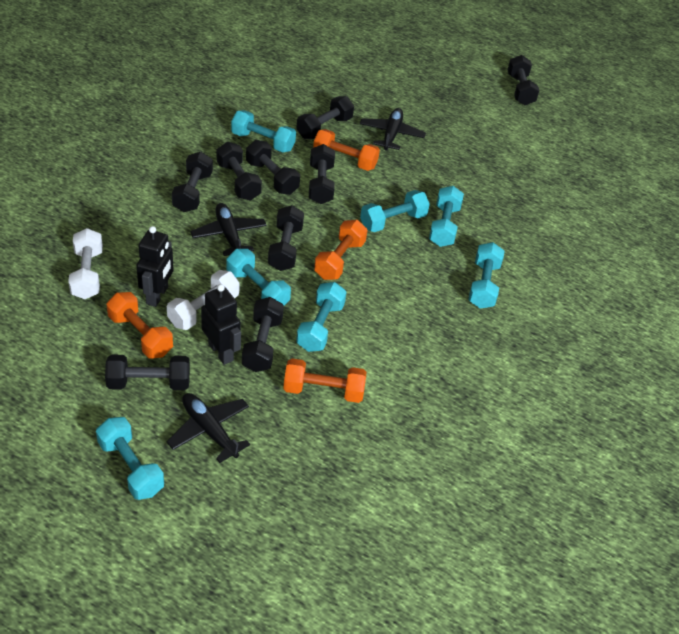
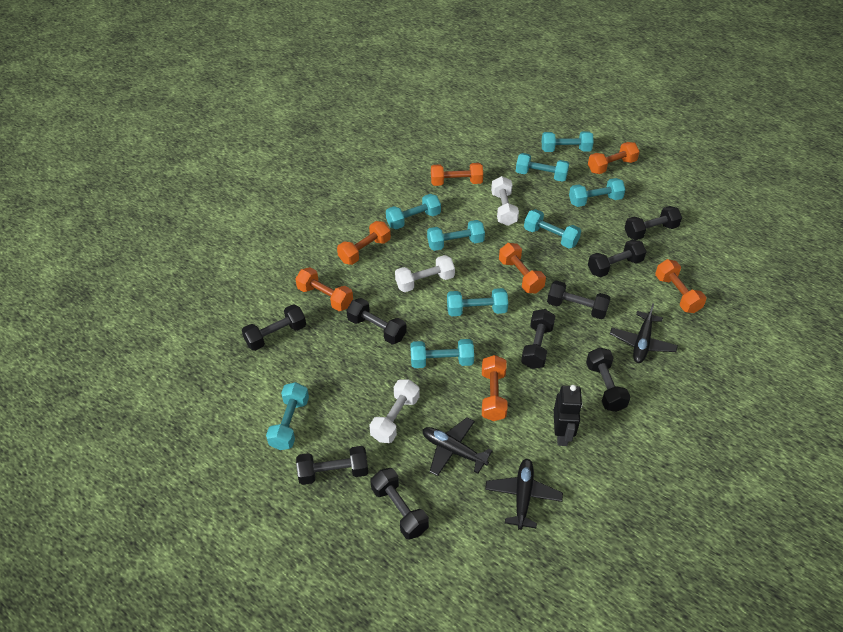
black robot: [136,226,174,307] [201,284,241,365] = 2 -> [554,385,582,446] = 1
orange dumbbell: [107,292,173,359] [283,358,366,403] [313,129,380,171] [314,220,368,280] = 4 -> [295,267,353,311] [337,221,391,265] [431,163,483,186] [482,355,508,421] [499,243,546,293] [588,142,640,174] [655,259,706,313] = 7
turquoise dumbbell: [96,417,164,500] [226,249,291,306] [231,110,296,152] [296,282,347,352] [360,190,430,232] [429,186,464,247] [468,242,505,309] = 7 -> [266,382,309,450] [386,194,441,229] [411,339,474,368] [427,220,485,251] [447,288,508,316] [516,153,569,182] [524,209,581,249] [542,131,594,152] [569,178,625,207] = 9
white dumbbell: [68,228,103,299] [167,270,240,330] = 2 -> [369,379,420,443] [395,255,455,292] [491,176,519,226] = 3

